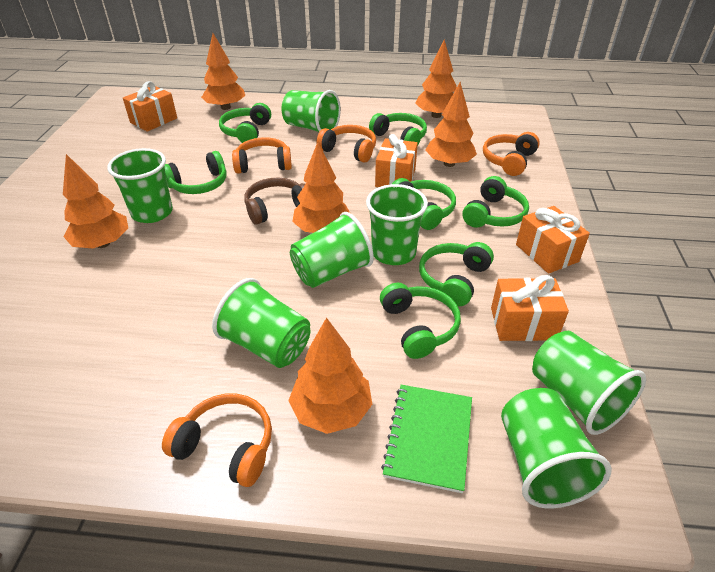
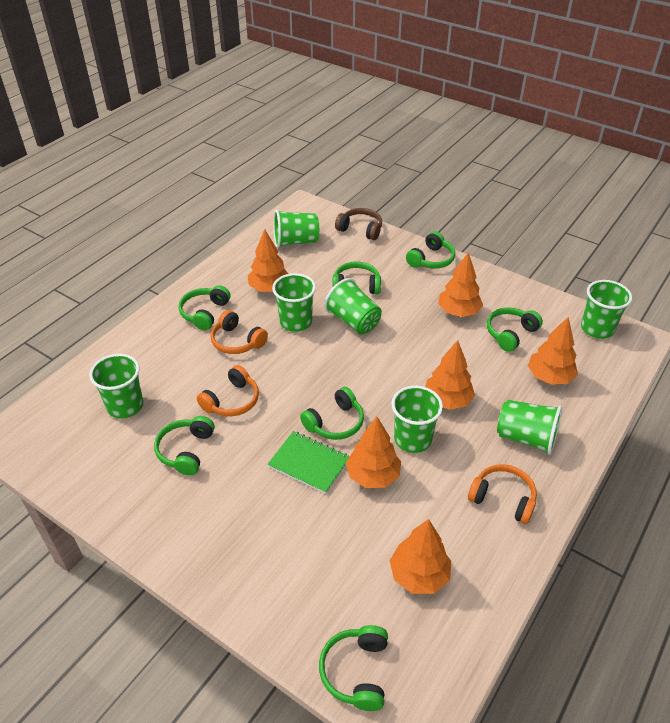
orange gift: [123,81,177,132] [375,134,418,187] [491,275,569,341] [516,206,590,274] = 4 -> none = 0
orange headphones: [162,393,272,487] [232,137,292,174] [317,125,376,163] [483,132,540,176] = 4 -> [197,365,259,416] [210,310,268,354] [468,464,537,524] = 3

